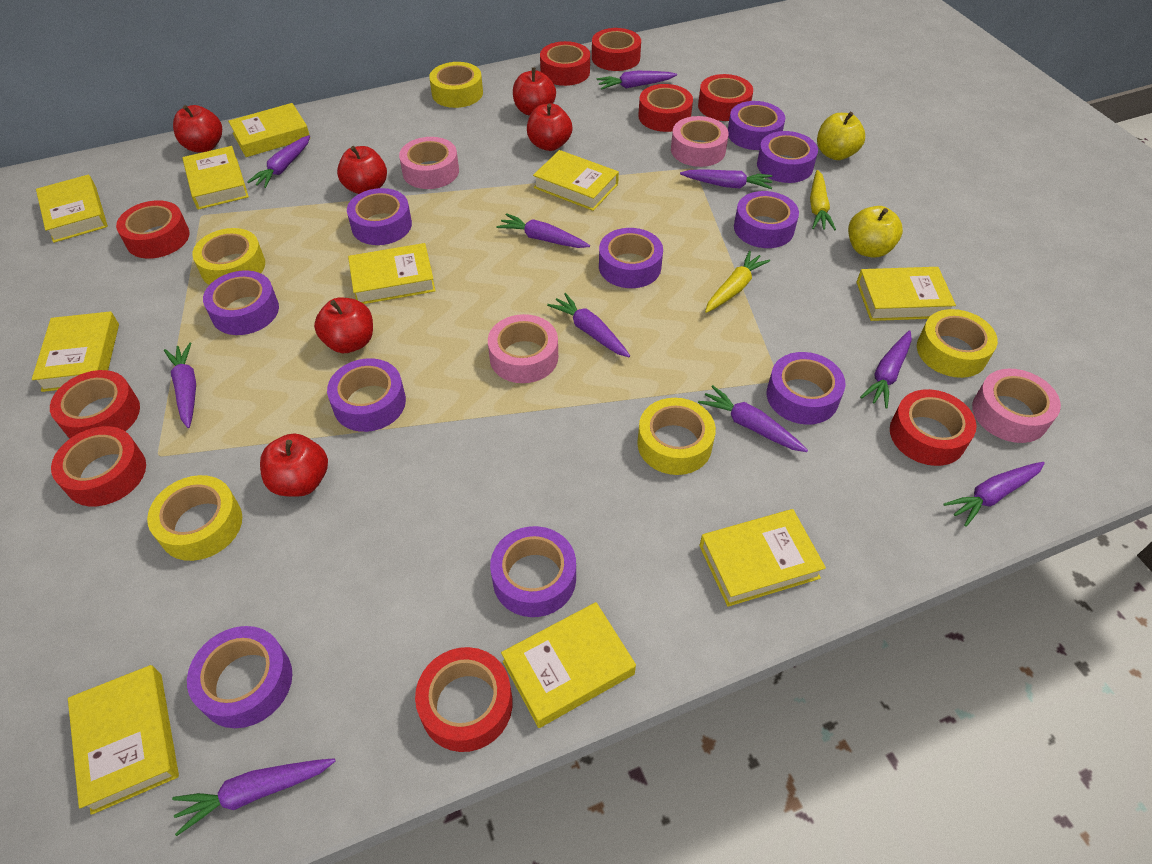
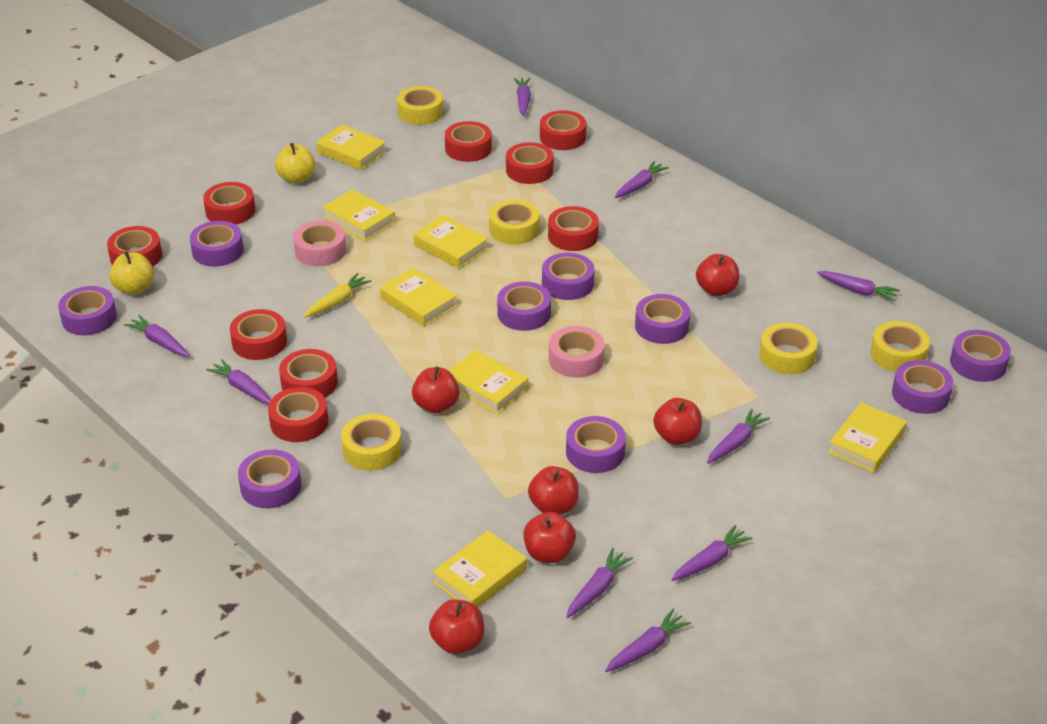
pink tape: [399,137,459,189] [488,314,558,383] [671,116,729,167] [972,369,1061,443] = 4 -> [293,220,346,266] [549,326,605,378] = 2
purple carrot: [164,342,196,428] [172,758,335,836] [247,135,310,188] [496,213,590,248] [547,293,630,357] [597,71,677,90] [680,170,772,189] [698,385,808,452] [860,330,912,409] [943,462,1045,527] = 10 -> [124,315,190,356] [206,359,271,404] [513,77,531,116] [566,548,633,618] [605,609,691,672] [614,161,669,198] [671,525,753,581] [707,409,770,464] [817,271,900,302] = 9
purple tape: [187,626,292,728] [203,270,279,335] [327,358,406,432] [347,188,412,245] [490,526,576,617] [599,228,663,288] [728,101,785,150] [734,191,799,248] [757,131,818,183] [767,352,846,425] = 10 -> [58,286,117,335] [190,221,244,267] [238,449,301,508] [497,282,551,331] [542,253,595,300] [566,416,626,473] [635,294,690,344] [892,360,953,414] [950,330,1011,382] = 9
yellow book: [32,311,119,392] [36,175,108,243] [68,665,179,815] [182,146,249,210] [228,103,309,157] [348,243,436,304] [501,602,636,728] [533,150,619,211] [699,509,826,607] [856,267,956,321] = 10 -> [316,124,387,170] [322,189,395,241] [380,268,457,327] [414,215,489,269] [433,530,527,607] [449,350,528,414] [828,402,907,473] = 7
yellow carrot: [705,251,770,313] [810,170,836,230] = 2 -> [303,273,372,318] = 1

